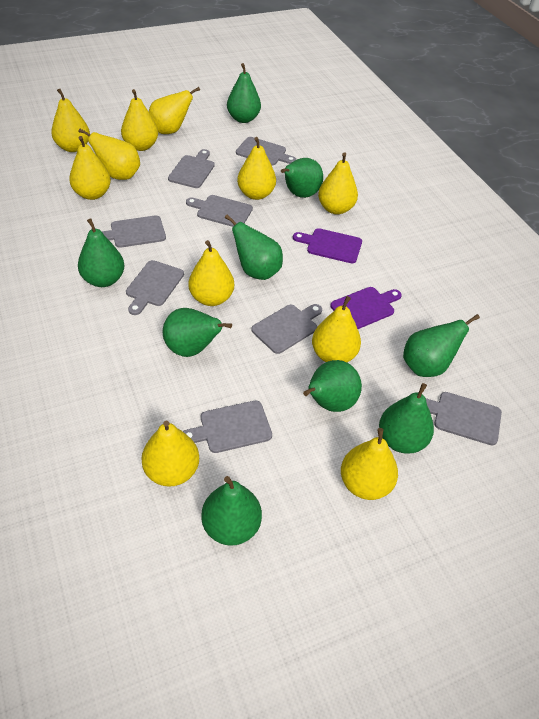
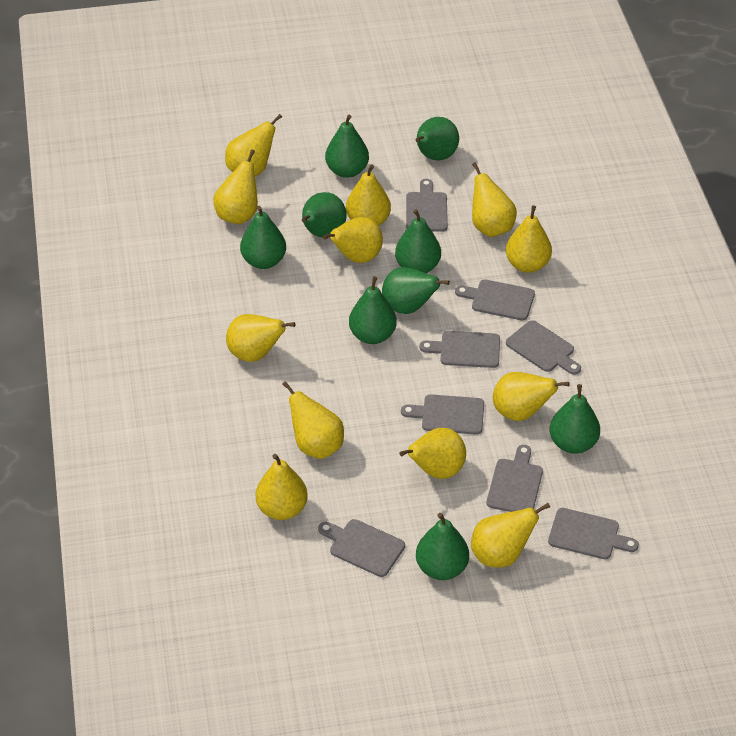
purple cutting board: [293,228,362,263] [330,287,402,329] = 2 -> none = 0
yellow pear: [51,89,90,152] [69,136,111,200] [78,128,140,180] [121,89,158,151] [141,421,199,487] [149,87,200,134] [188,240,234,306] [237,137,276,200] [312,296,361,362] [318,152,358,214] [341,428,398,500] = 11 -> [213,149,258,224] [225,114,282,176] [226,314,295,362] [256,454,308,520] [282,381,344,459] [323,217,383,263] [346,165,391,226] [399,428,466,479] [471,503,550,568] [472,162,517,237] [493,372,570,421] [506,205,552,273] = 12

